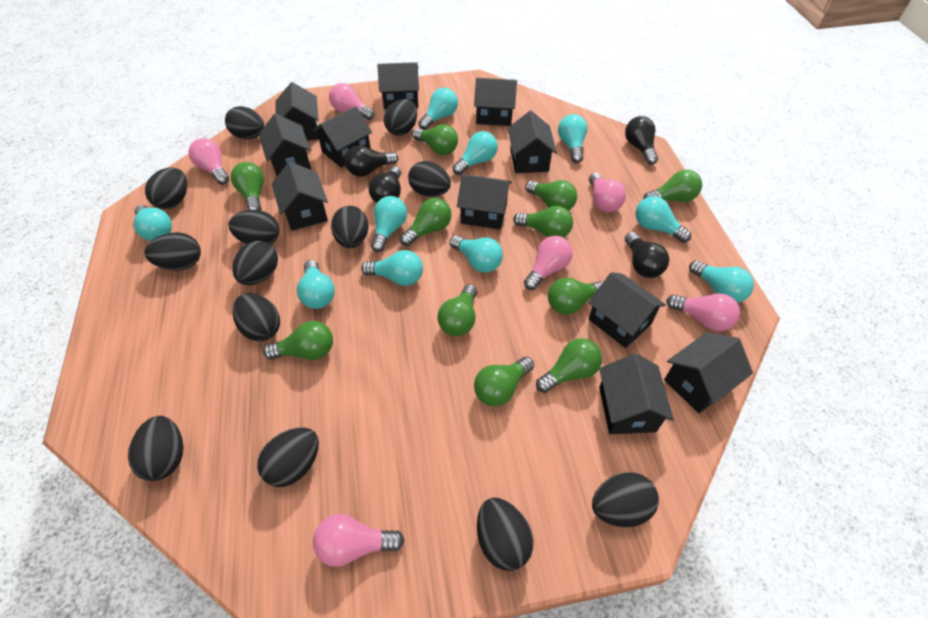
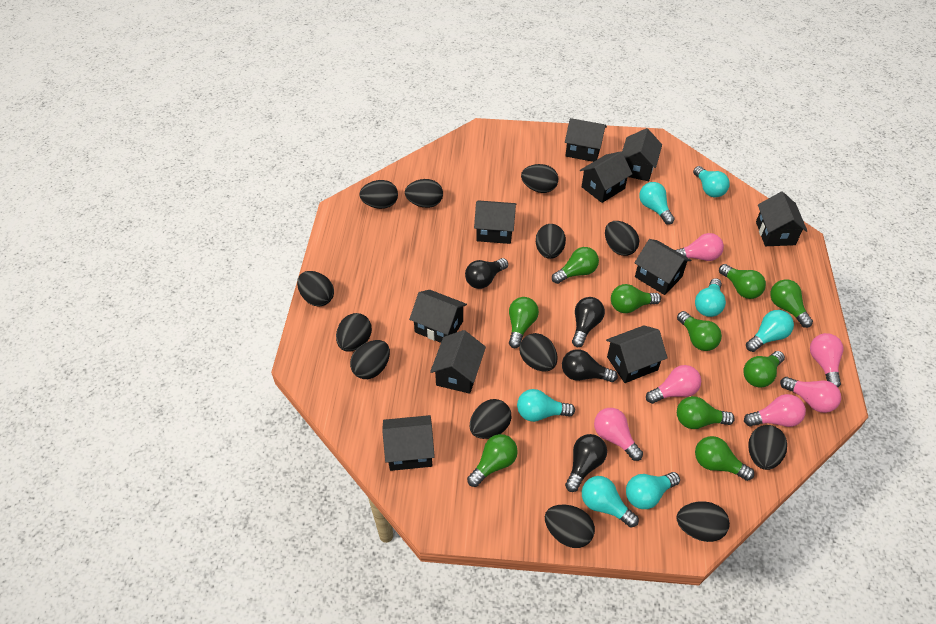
black house: [259,113,311,176] [272,162,328,231] [276,82,319,141] [313,106,372,168] [377,62,419,109] [457,174,512,230] [474,78,517,126] [508,111,557,173] [588,272,666,348] [599,353,674,434] [664,332,753,413] = 11 -> [382,415,435,471] [409,290,467,343] [430,330,486,394] [474,200,516,244] [565,118,607,162] [580,151,632,203] [606,325,667,383] [622,128,662,181] [634,239,691,295] [756,192,807,246] = 10
green light bulb: [231,162,264,211] [263,321,333,360] [400,198,451,246] [413,124,458,155] [438,284,477,336] [474,356,534,407] [513,206,573,238] [526,180,577,211] [536,339,602,393] [548,278,603,315] [643,170,702,202] = 11 -> [467,434,518,487] [509,297,539,348] [552,247,599,284] [611,284,661,313] [677,311,722,351] [677,396,735,429] [695,436,754,481] [719,264,766,299] [743,351,785,388] [770,279,813,328] = 10
turquoise light bulb: [134,205,172,241] [297,260,335,309] [361,250,423,286] [371,196,407,252] [418,88,458,130] [450,236,503,273] [452,131,498,175] [558,114,587,163] [636,196,691,243] [689,260,754,303] = 10 -> [517,389,575,422] [582,476,639,528] [626,472,680,509] [639,182,675,225] [693,166,730,197] [695,278,726,317] [746,310,794,352] = 7

